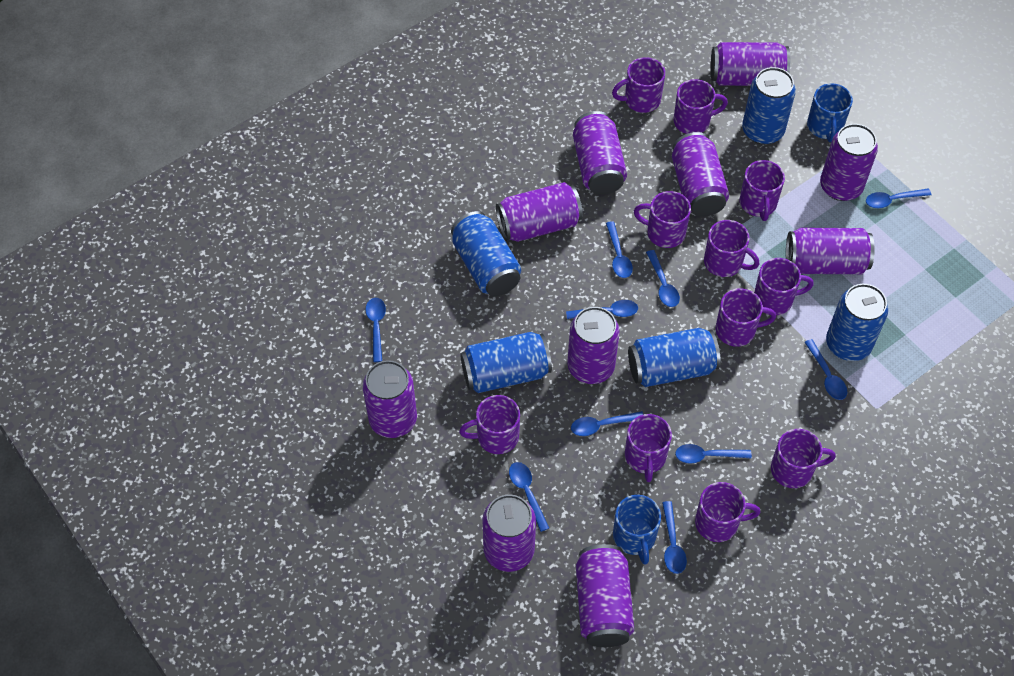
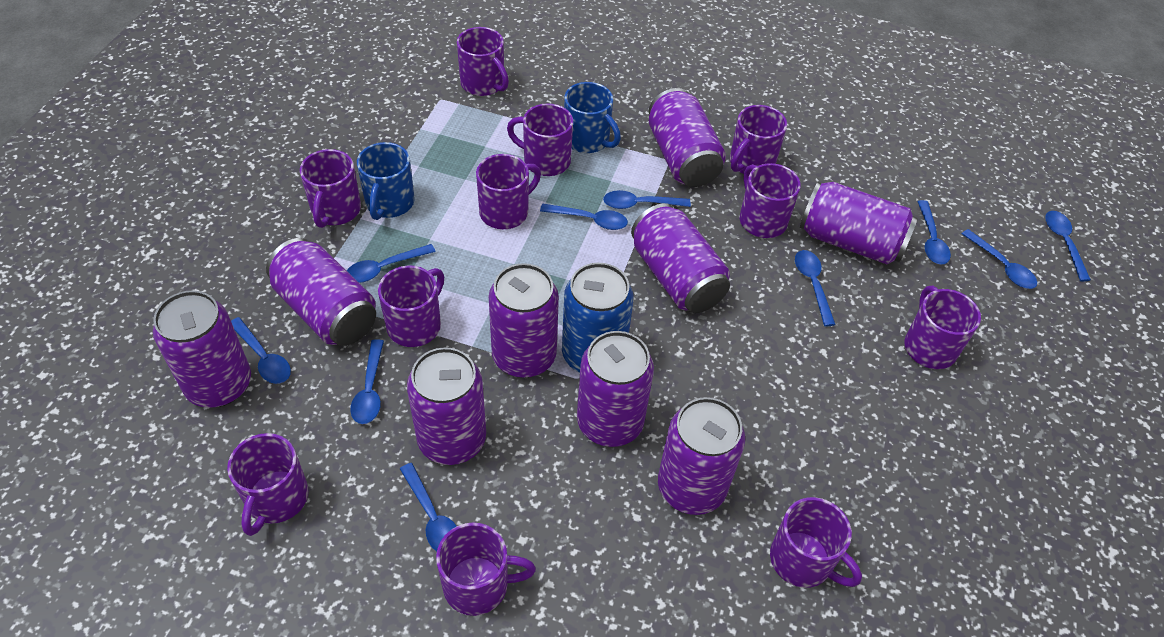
blue can: [451,211,521,296] [460,332,552,393] [628,328,721,387] [742,67,796,144] [826,284,888,361] = 5 -> [562,263,634,373] = 1
purple can: [363,360,417,438] [482,494,536,572] [496,182,583,242] [568,307,620,384] [573,111,627,195] [576,544,634,647] [672,132,729,216] [710,42,790,86] [786,228,875,274] [820,124,878,201] = 10 -> [153,290,251,408] [266,238,376,346] [407,347,486,465] [489,263,559,378] [577,331,654,447] [631,203,730,313] [649,88,726,187] [658,397,745,515] [800,182,918,264] = 9

